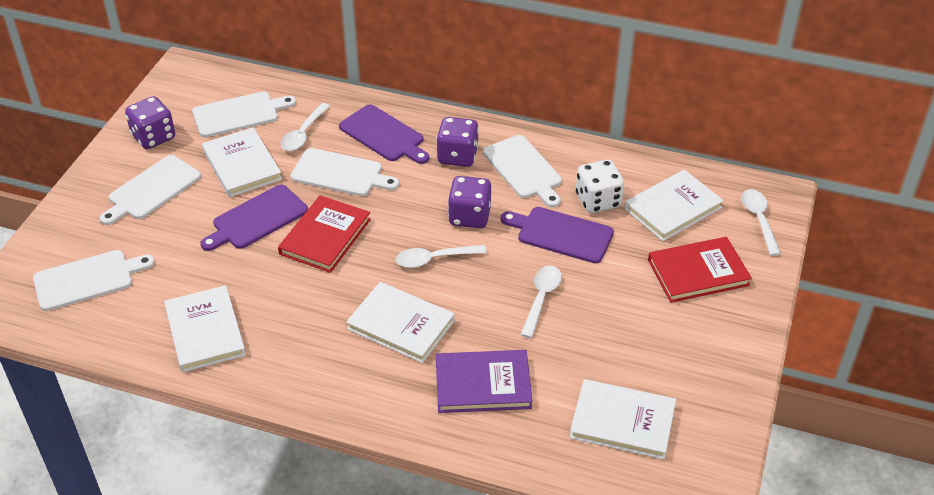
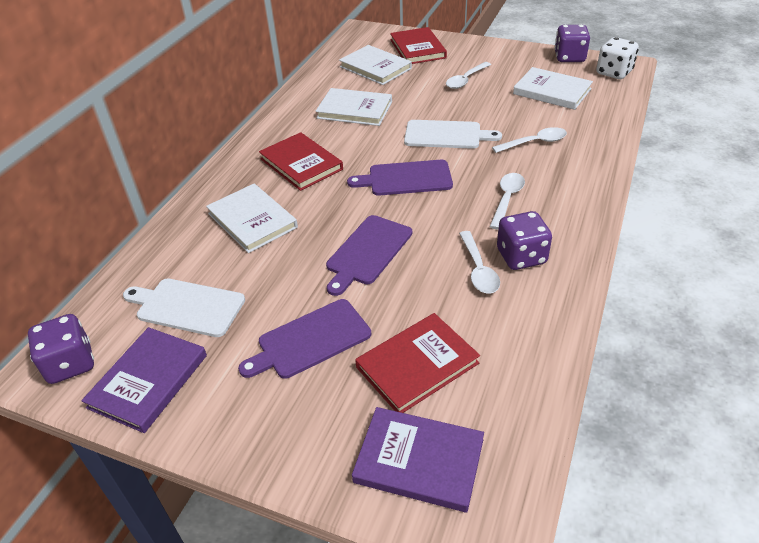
purple book: [436,350,533,413] = 1 -> [81,327,207,433] [352,407,484,512] = 2
red book: [278,195,371,273] [648,237,752,303] = 2 -> [259,132,343,191] [355,313,480,413] [390,27,447,64] = 3
white book: [164,285,246,372] [202,127,282,197] [346,282,455,363] [569,379,676,459] [624,170,724,241] = 5 -> [206,184,298,253] [315,88,392,126] [339,45,412,85] [513,67,593,110] = 4
white cutting board: [33,250,155,311] [100,155,201,225] [192,91,296,137] [290,148,399,196] [483,135,562,208] = 5 -> [123,279,245,337] [404,120,502,149] = 2

